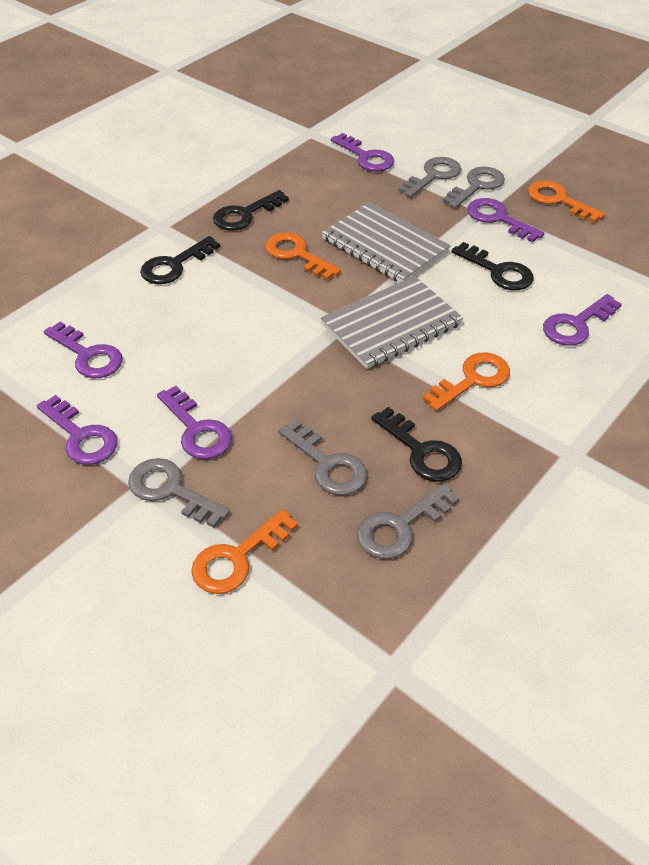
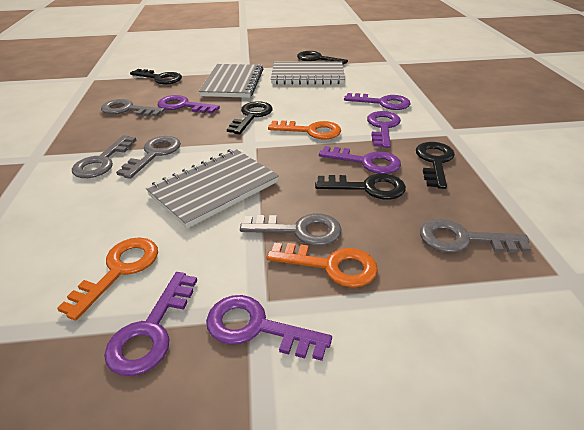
black key: [140,236,220,284] [213,190,289,231] [371,407,462,482] [451,242,533,290] = 4 -> [130,69,182,84] [227,101,273,134] [297,51,348,65] [315,174,406,200] [416,142,455,189] = 5
grey notebook: [321,276,463,369] [322,202,451,282] = 2 -> [146,149,279,228] [199,64,263,98] [271,61,345,85] = 3
orange key: [191,509,298,594] [265,232,341,280] [423,353,510,411] [528,180,605,223] = 4 -> [57,237,158,321] [266,242,378,288] [268,121,341,140] = 3

